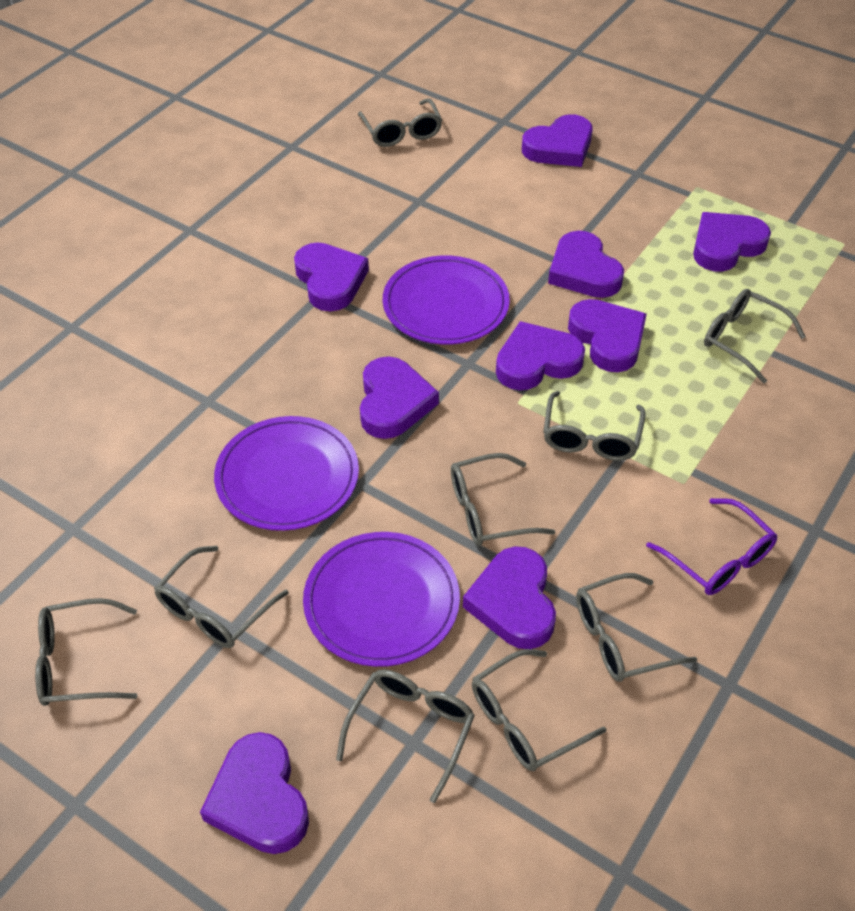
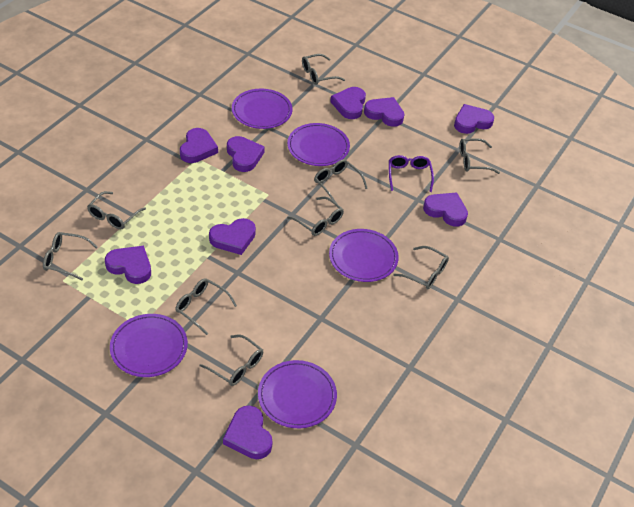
purple plate: [214,416,359,531] [303,532,460,667] [383,255,510,345] = 3 -> [110,314,188,377] [232,89,292,129] [258,360,337,428] [287,123,350,166] [329,229,399,282] = 5

